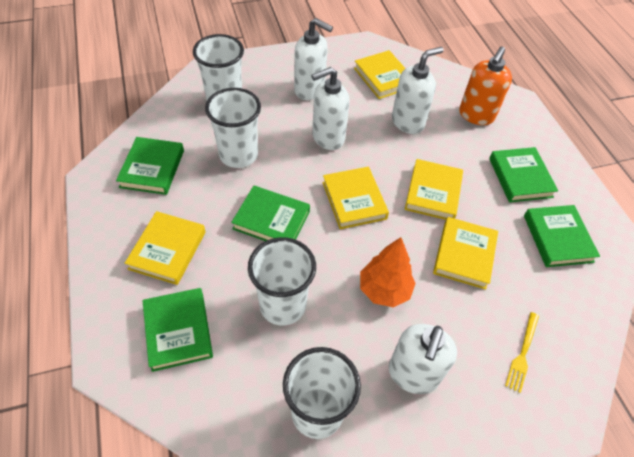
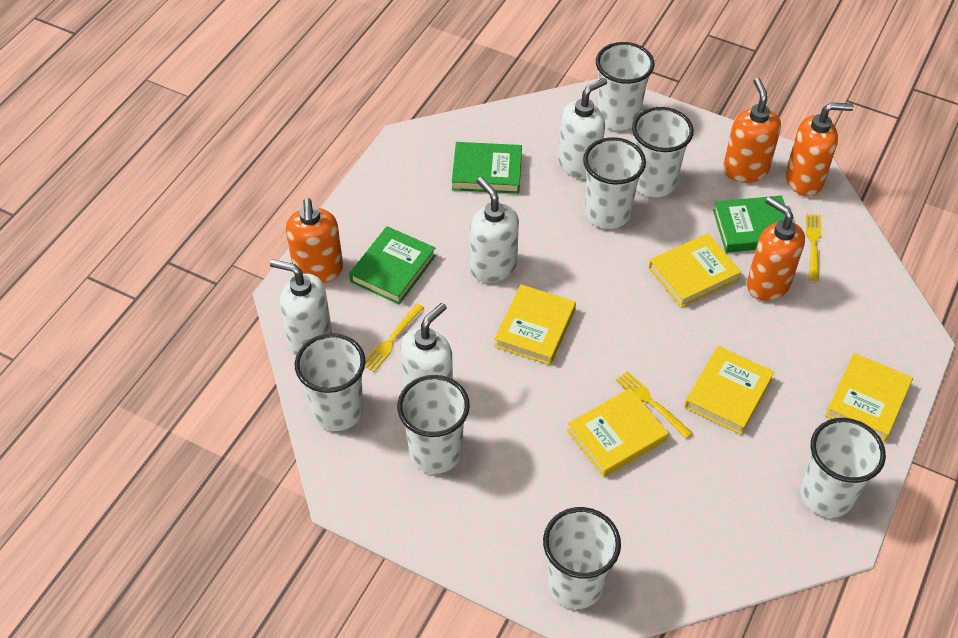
green book: [116,137,184,195] [142,288,213,372] [231,185,310,241] [489,147,558,203] [524,205,600,267] = 5 -> [349,226,436,305] [452,142,522,194] [713,196,785,253] = 3
orange soap dispenser: [459,47,512,125] = 1 -> [286,198,343,283] [723,78,781,183] [747,196,805,301] [786,102,854,196] = 4
orange tree: [360,237,416,307] = 1 -> none = 0
white cup: [193,34,244,100] [205,88,261,168] [248,237,316,326] [283,347,361,439] = 4 -> [295,333,366,431] [397,375,470,474] [543,507,621,609] [583,137,646,229] [596,42,654,130] [632,107,694,197] [800,418,886,518] = 7
yellow fork: [505,312,539,393] = 1 -> [365,304,424,372] [616,371,692,439] [806,213,821,281] = 3

